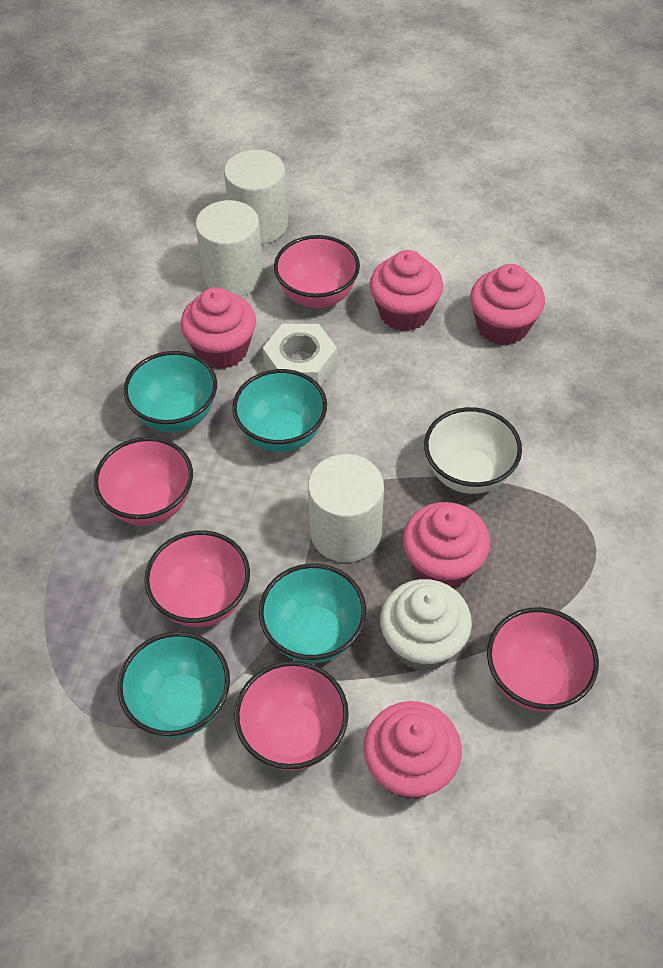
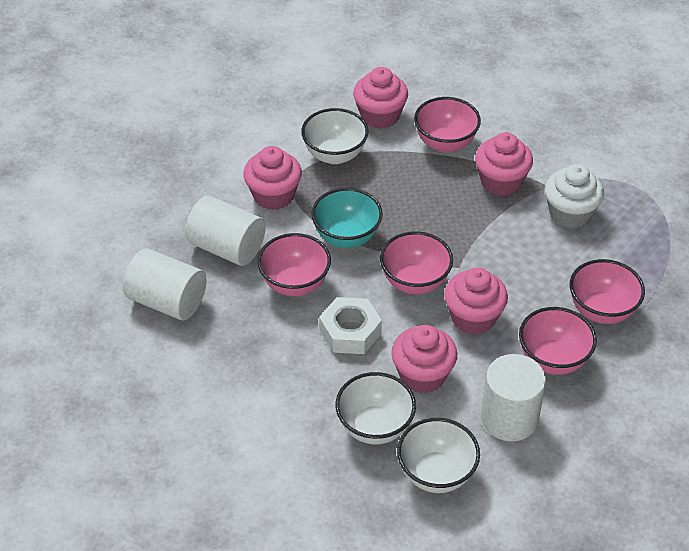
turquoise bowl: [118,631,230,738] [124,351,217,432] [232,369,327,452] [259,563,366,663] = 4 -> [311,188,383,248] = 1
white bowl: [424,407,522,494] = 1 -> [301,108,369,164] [335,372,416,445] [397,418,480,493] = 3

